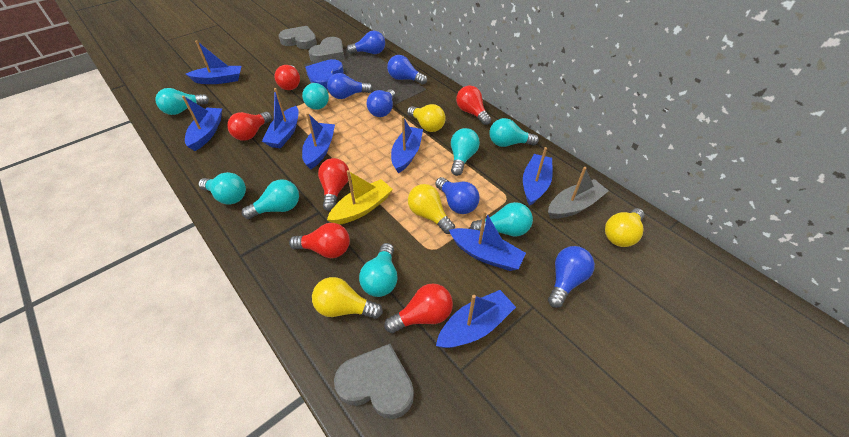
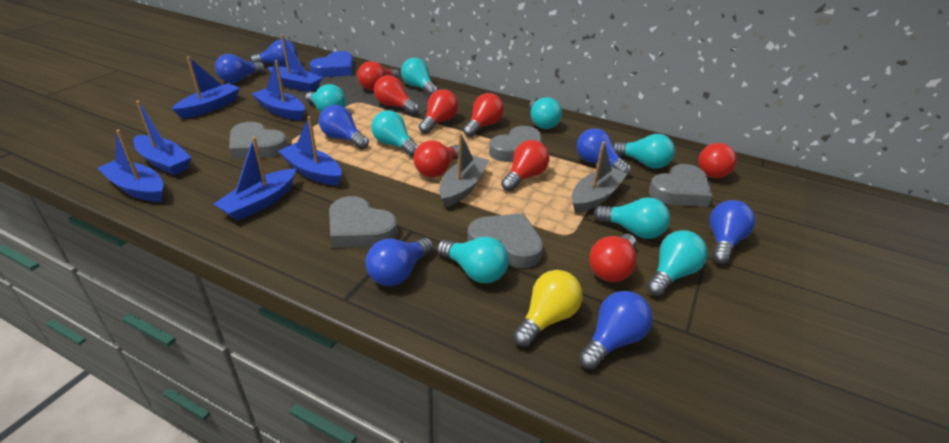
blue boat: [182,96,222,151] [186,40,241,84] [262,88,299,149] [302,113,335,169] [391,117,423,173] [436,290,516,348] [449,210,526,271] [523,147,553,206] = 8 -> [97,130,164,202] [133,100,192,175] [172,57,240,119] [214,137,296,221] [252,60,305,120] [268,34,323,92] [278,116,342,186] = 7
blue light bulb: [327,73,373,99] [347,31,385,54] [366,89,395,117] [387,55,427,84] [435,177,480,214] [548,246,595,308] = 6 -> [215,54,265,83] [250,39,298,67] [319,105,369,149] [366,238,434,286] [577,128,631,175] [578,291,653,370] [710,200,756,264] = 7
grey boat: [548,167,609,219] = 1 -> [439,133,489,207] [571,142,627,213] = 2
grey heart: [279,26,317,49] [309,37,344,63] [334,344,414,419] = 3 -> [229,122,288,159] [329,196,398,248] [468,213,543,268] [489,126,542,162] [649,164,713,207] = 5
red light bulb: [227,112,272,141] [274,65,300,90] [289,223,350,258] [318,158,349,211] [384,283,453,333] [456,85,491,125] = 6 -> [357,61,400,90] [374,75,419,115] [413,140,459,177] [419,89,459,134] [463,93,504,137] [501,140,550,191] [589,234,637,282] [698,143,737,178] = 8
yellow boat: [327,170,393,224] = 1 -> none = 0
yellow light bulb: [312,277,383,319] [407,104,446,132] [408,184,455,234] [605,208,645,247] = 4 -> [513,270,583,347] = 1

